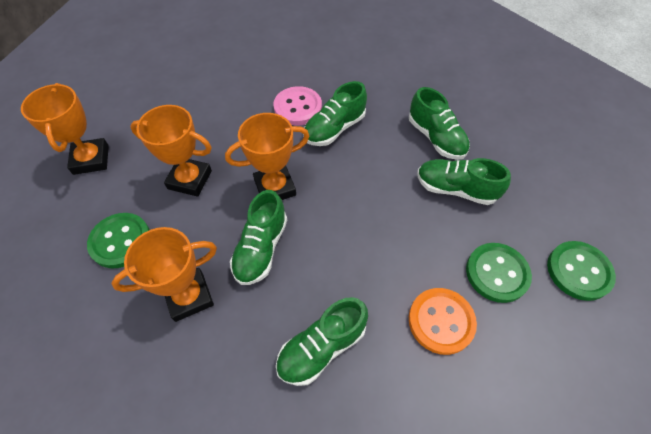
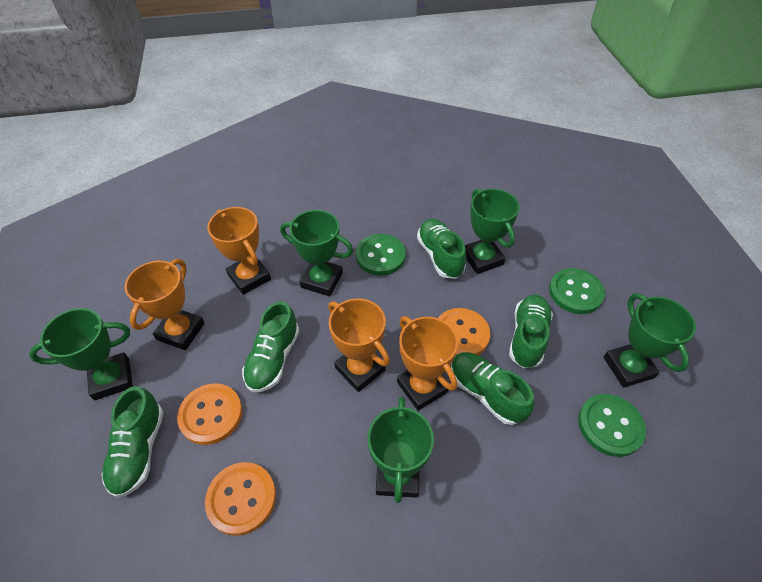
green trophy: none = 0 -> [29,308,133,400] [280,210,353,296] [368,397,434,503] [465,189,519,274] [604,293,696,388] = 5
orange button: [409,288,477,355] = 1 -> [177,383,243,445] [205,462,276,536] [438,308,490,356] = 3
pink button: [273,86,322,125] = 1 -> none = 0

